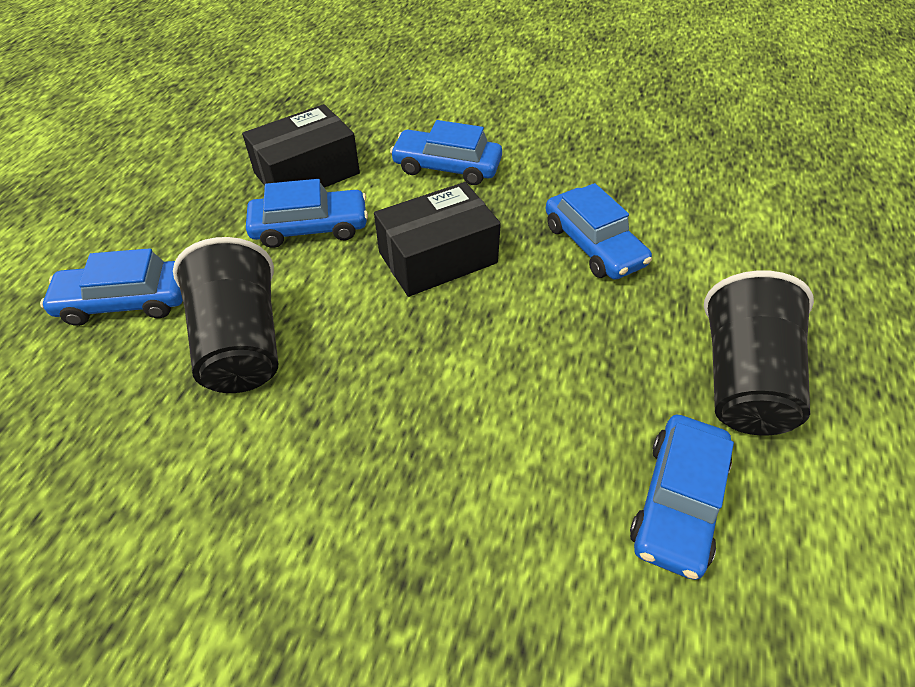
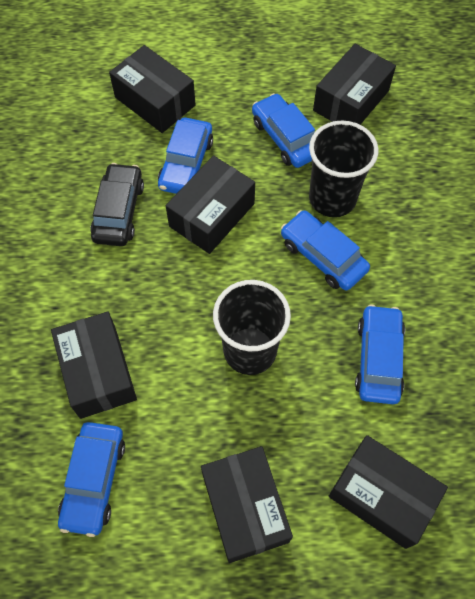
black box: [242,104,360,188] [374,182,501,297] = 2 -> [51,311,137,419] [109,45,196,133] [166,155,255,254] [201,446,293,563] [313,44,396,125] [329,435,448,549] = 6
black car: none = 0 -> [90,163,144,246] = 1

